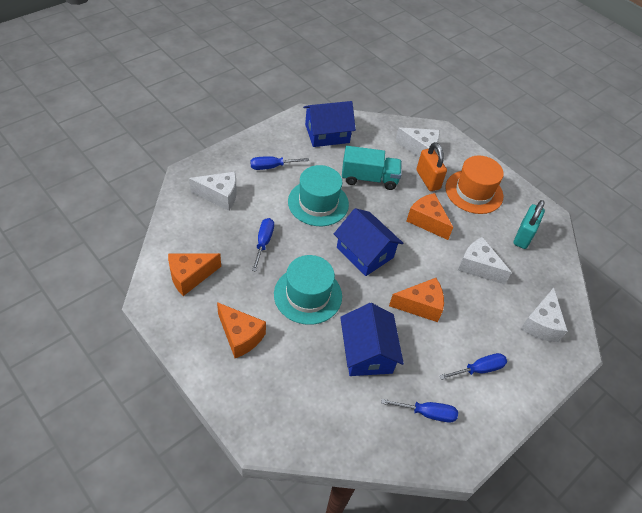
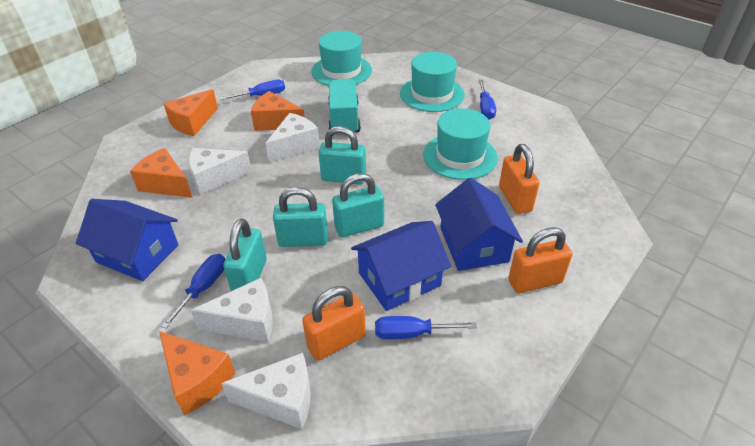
orange hat: [445,156,504,214] = 1 -> none = 0
orange padlock: [416,142,447,191] = 1 -> [302,286,366,360] [499,144,540,214] [508,227,573,293] = 3
turquoise hat: [274,255,342,325] [288,165,349,226] = 2 -> [311,31,372,86] [400,52,465,112] [423,109,498,180] = 3
turquoise padlock: [513,200,545,249] = 1 -> [223,219,267,291] [273,187,328,247] [318,126,366,184] [332,173,384,237] = 4

